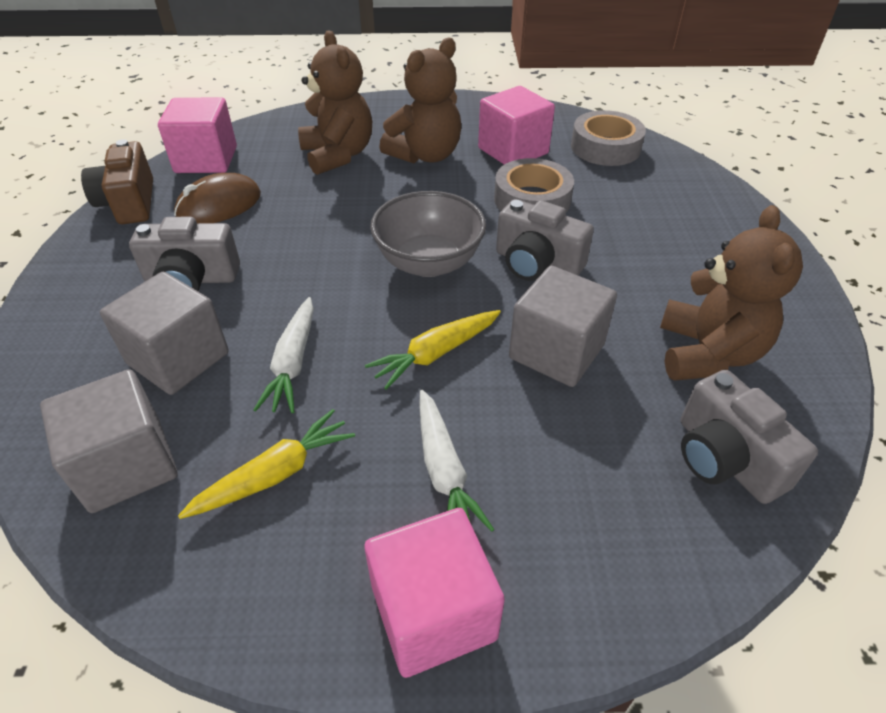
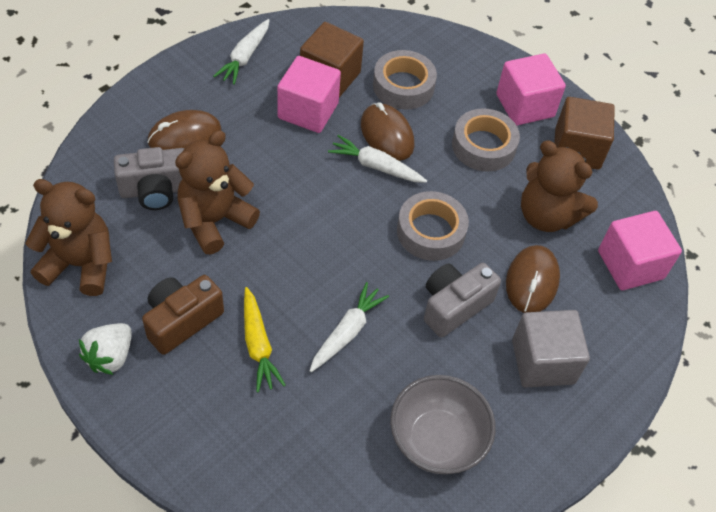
brown cube: none = 0 -> [300,22,364,98] [554,97,615,170] = 2
brown mouse: [174,173,261,223] = 1 -> [147,110,221,150] [361,102,415,161] [506,245,560,313] = 3
grey camera: [129,217,240,291] [496,199,594,281] [681,370,818,504] = 3 -> [114,147,185,210] [424,263,501,338] = 2
grey cube: [40,369,178,513] [100,272,229,395] [509,266,617,387] = 3 -> [512,310,590,388] = 1
grey tape: [494,158,574,213] [571,110,646,166] = 2 -> [373,50,437,109] [397,191,469,261] [452,108,520,172] = 3
white carrot: [253,297,314,413] [419,390,495,532] = 2 -> [213,19,269,85] [310,282,389,372] [328,135,427,183] = 3
white strawberry: none = 0 -> [79,323,132,375] = 1
yellow carrot: [178,409,355,519] [365,310,501,390] = 2 -> [244,287,286,393] = 1

